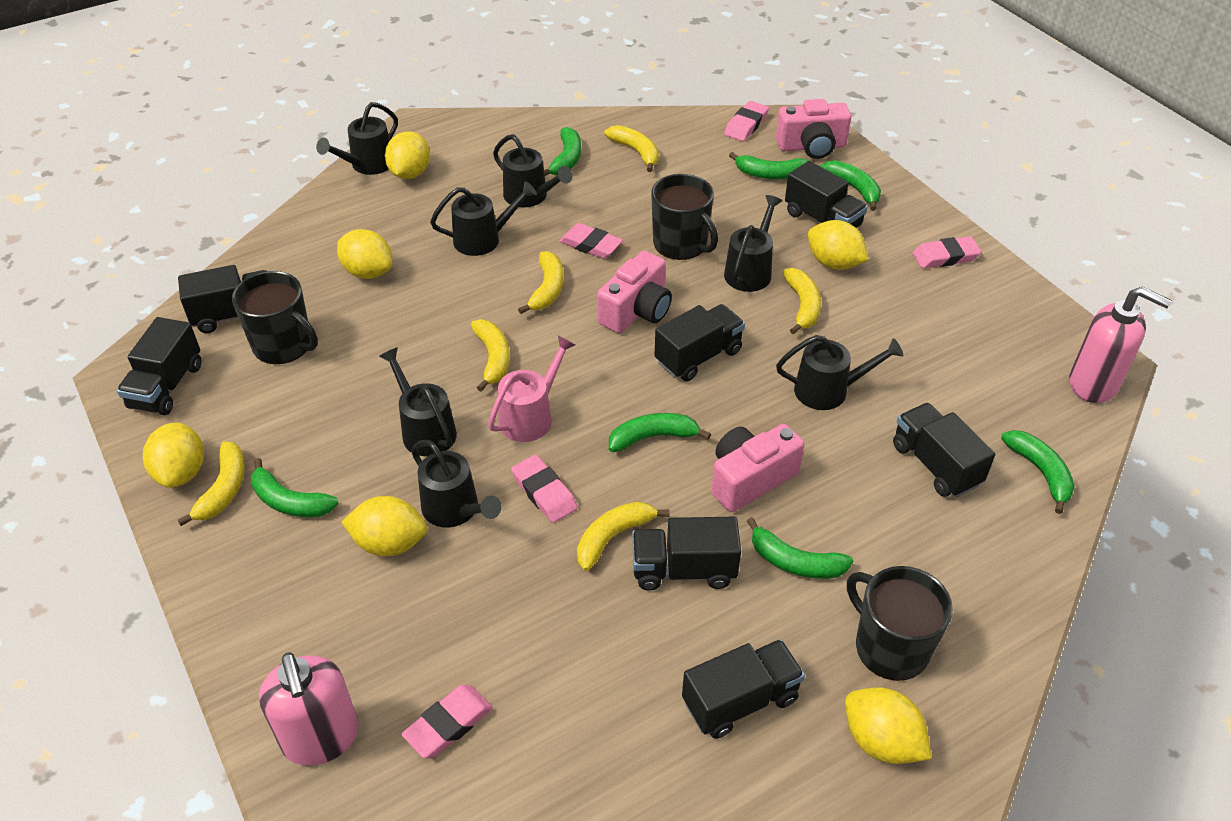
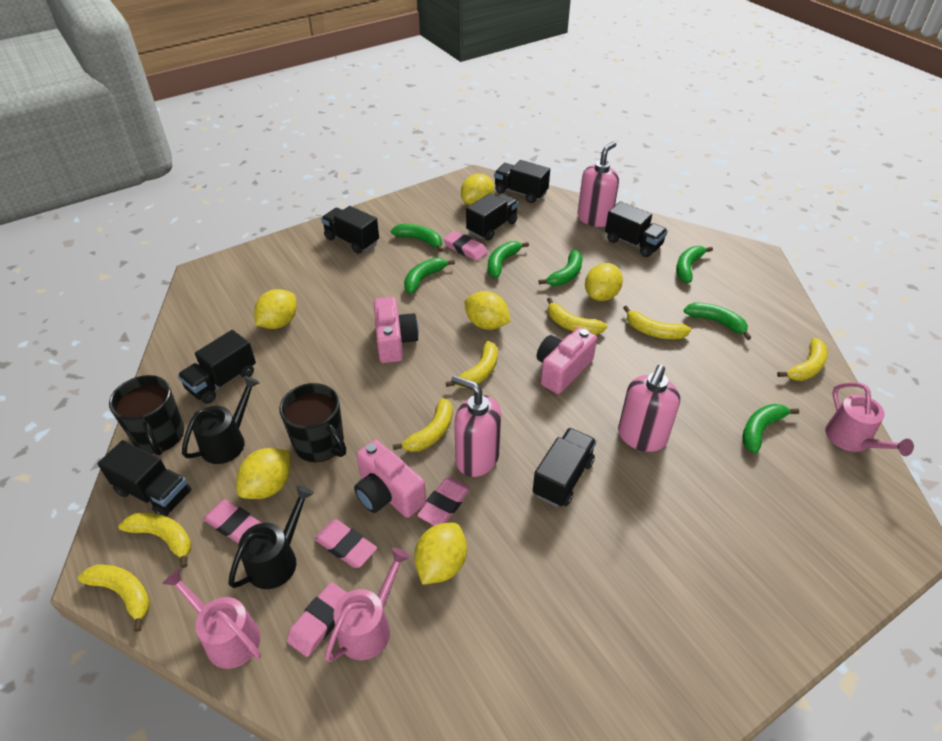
black mug: [232,271,318,364] [651,174,718,260] [847,566,953,681] = 3 -> [109,375,184,455] [279,383,346,462] = 2
black watering can: [316,102,398,175] [379,347,457,456] [411,440,502,527] [430,181,537,256] [493,134,572,207] [724,195,782,292] [776,335,903,410] = 7 -> [182,376,260,464] [228,486,314,589] = 2
pink soap dispenser: [259,652,359,766] [1069,287,1172,403] = 2 -> [451,375,501,477] [577,141,619,227] [618,365,680,452] = 3
pink watering can: [488,335,576,442] = 1 -> [162,568,261,669] [325,548,410,662] [825,382,914,456] = 3
yellow banana: [177,441,245,526] [471,319,510,392] [518,251,564,314] [577,502,670,571] [604,125,659,172] [783,268,821,335] = 6 -> [78,565,150,632] [118,513,191,568] [393,398,453,452] [446,341,498,388] [547,297,607,335] [623,305,691,339] [777,338,828,381] = 7

